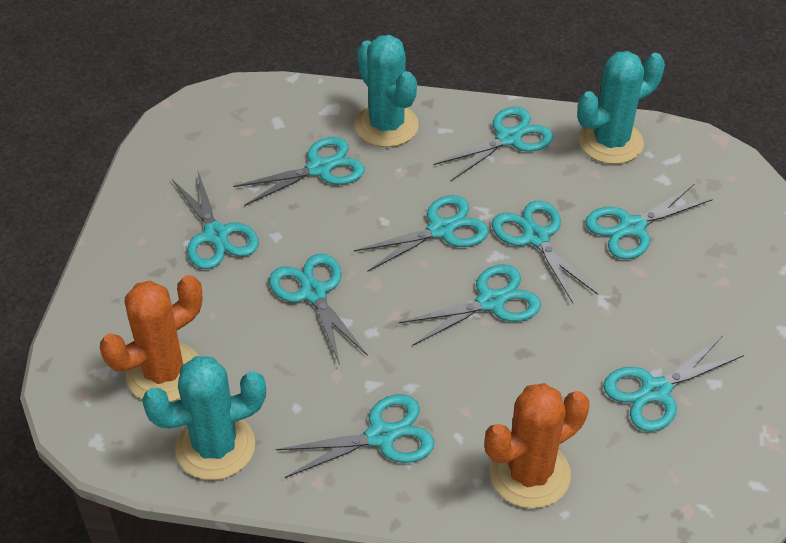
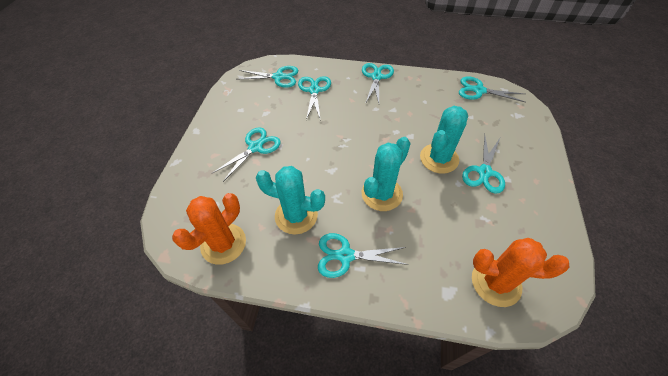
turquoise scissors: [172,172,259,269] [233,137,365,206] [269,254,368,365] [276,394,434,478] [354,195,489,272] [399,264,541,346] [434,107,553,182] [492,201,598,303] [585,183,713,259] [603,336,744,432] = 10 -> [213,127,281,182] [236,66,298,88] [298,76,331,121] [318,233,408,278] [362,63,394,103] [459,77,525,102] [462,135,505,194] = 7

